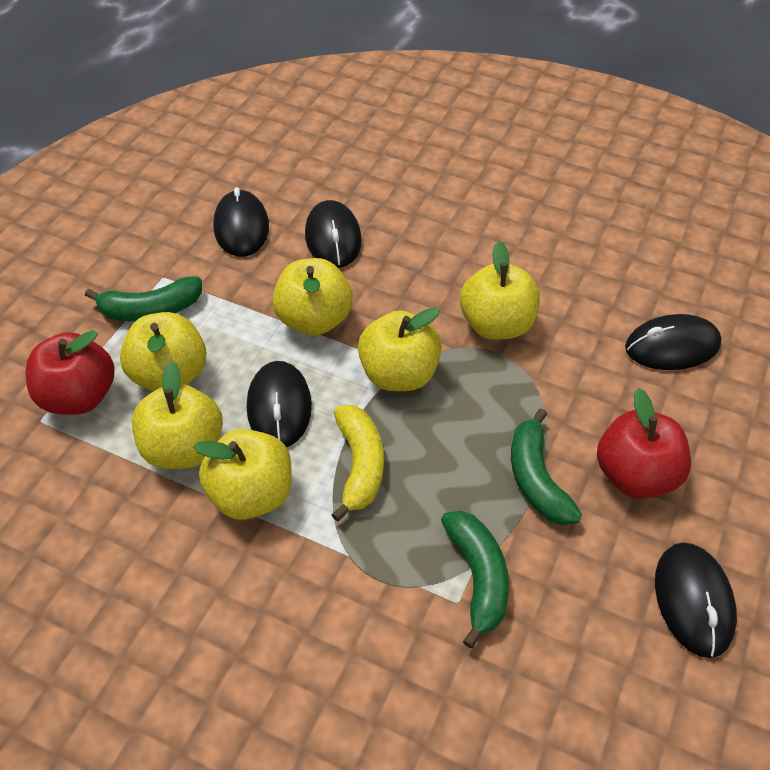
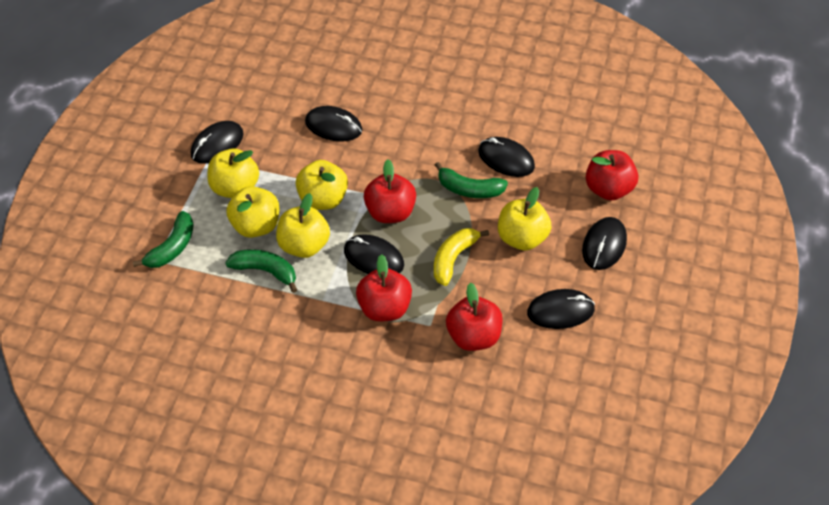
black mouse: [213,187,269,257] [247,361,312,447] [305,200,362,268] [625,314,722,370] [655,542,737,658] = 5 -> [191,121,244,164] [305,106,362,142] [344,234,404,274] [478,137,535,177] [527,289,595,329] [582,217,627,270] = 6
red apple: [25,330,115,415] [597,388,691,499] = 2 -> [356,254,412,321] [364,159,416,223] [446,283,503,351] [586,150,638,200] = 4
yellow apple: [120,312,206,391] [132,361,223,469] [194,429,292,520] [272,258,353,336] [358,308,442,391] [460,241,540,340] = 6 -> [208,149,259,198] [226,186,279,238] [276,193,330,258] [296,160,348,210] [498,187,551,251] = 5

